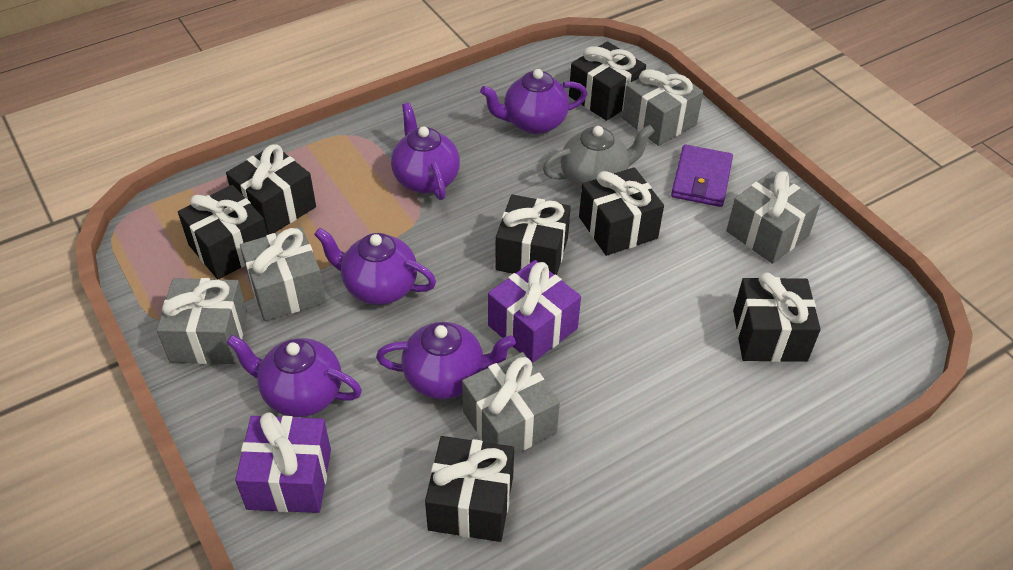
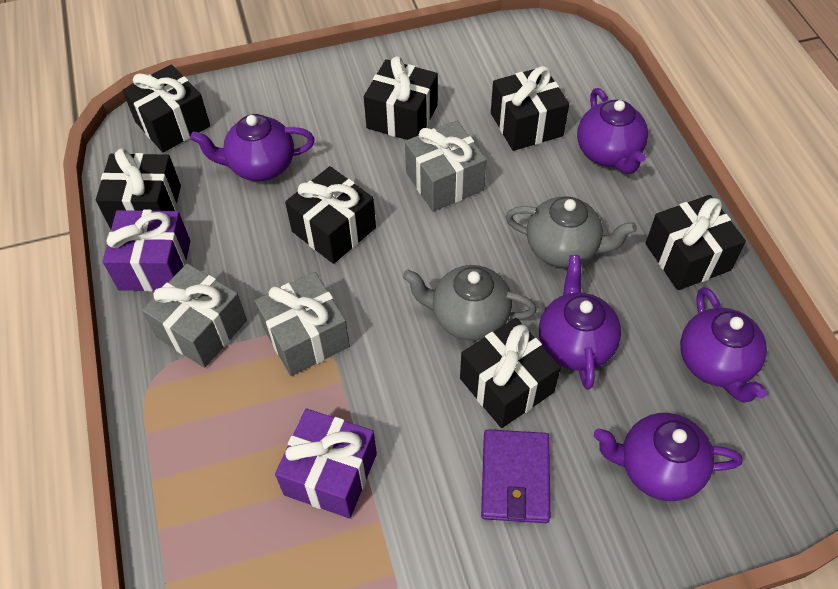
grey gift: [157,278,247,364] [240,227,326,321] [462,352,560,455] [622,65,703,146] [726,171,821,264] = 5 -> [142,263,247,368] [255,272,350,376] [405,121,486,212] = 3
grey teapot: [543,125,655,190] = 1 -> [402,265,537,341] [506,196,637,268] = 2

